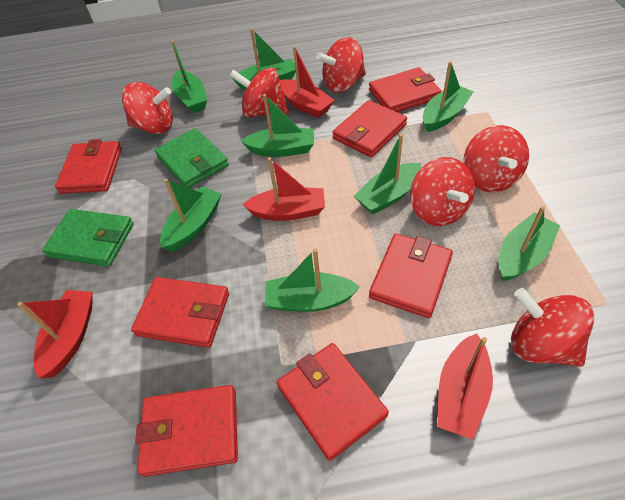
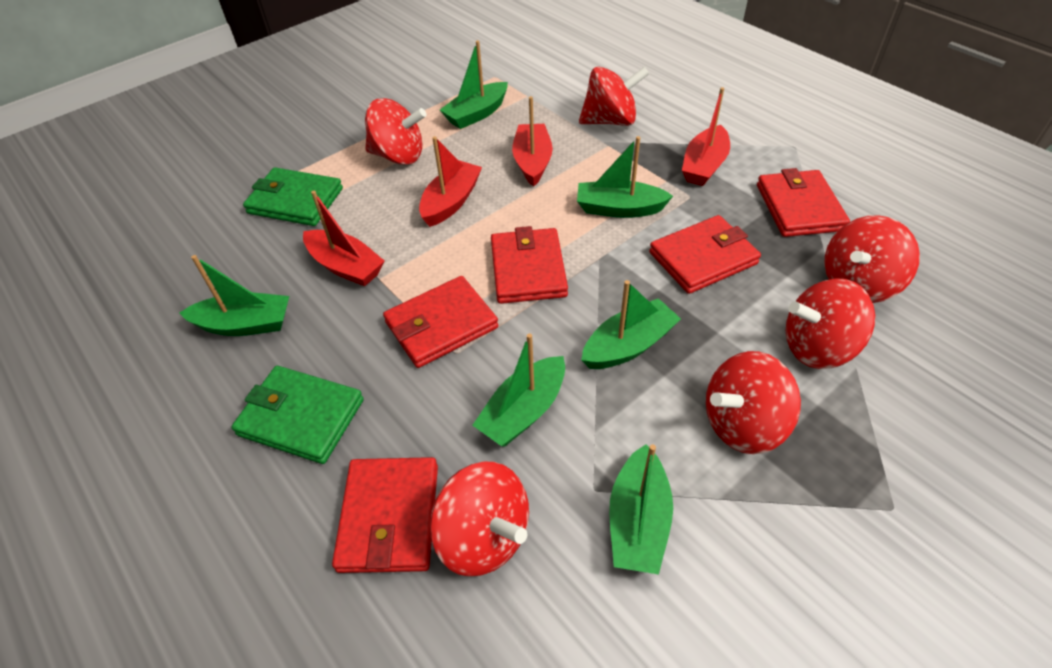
green boat: [160,178,221,252] [171,40,207,113] [232,28,296,89] [241,94,314,157] [265,248,360,312] [354,134,421,214] [423,61,474,132] [499,206,560,281] = 8 -> [179,255,289,336] [440,41,508,129] [472,333,565,446] [577,136,673,218] [581,280,681,369] [609,444,673,574] = 6
red wallet: [55,139,122,194] [131,277,229,348] [135,385,238,477] [277,343,389,461] [332,100,407,157] [369,67,442,112] [369,234,453,318] = 7 -> [332,457,438,573] [383,276,498,368] [491,226,568,304] [649,215,761,294] [757,168,850,237] = 5

